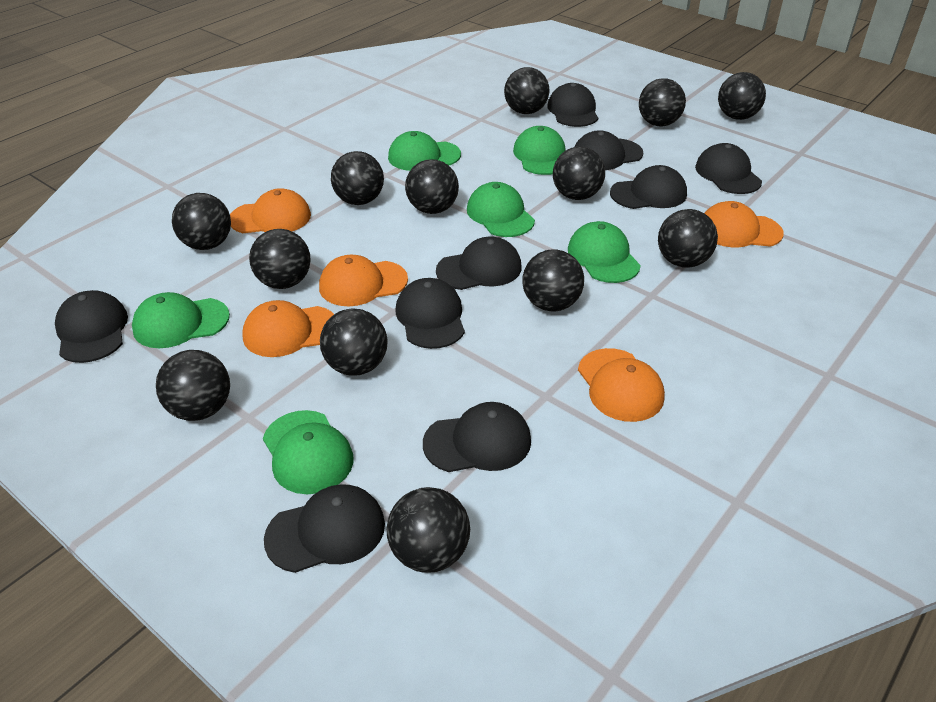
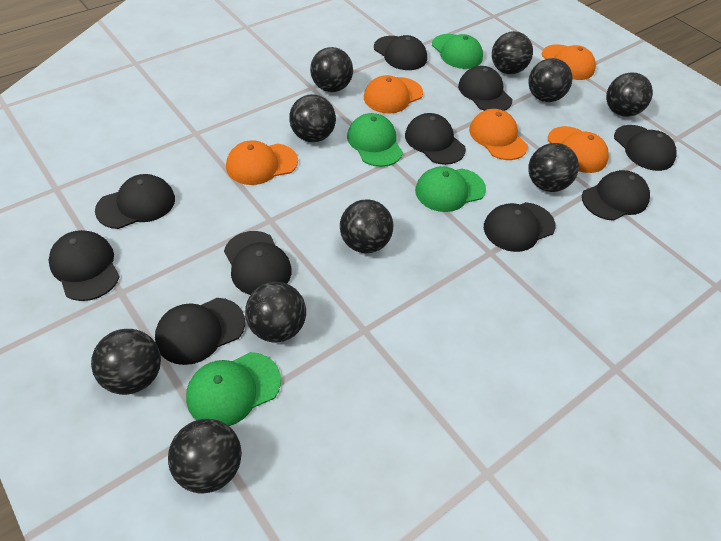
black ball: [156,350,230,421] [172,193,231,250] [249,229,311,289] [320,308,387,376] [331,151,384,205] [387,487,470,573] [405,159,459,214] [504,67,549,114] [522,249,584,312] [553,147,605,200] [639,78,686,126] [658,209,718,268] [718,72,766,120] = 13 -> [91,329,161,395] [168,419,242,493] [245,282,306,343] [289,94,336,142] [310,47,353,92] [340,199,393,253] [492,31,533,74] [528,58,573,102] [528,143,579,192] [606,72,653,117] = 10
black cap: [55,290,128,363] [264,485,385,573] [396,278,465,349] [423,402,531,472] [436,236,522,290] [547,83,598,127] [574,130,643,170] [610,165,687,209] [695,143,762,194] = 9 -> [49,230,120,301] [95,174,175,229] [155,298,245,365] [224,231,292,295] [374,35,427,70] [405,113,466,165] [458,66,512,111] [484,202,556,252] [582,170,650,221] [614,125,677,171] = 10
green cap: [132,292,230,348] [263,410,354,494] [388,131,461,171] [467,182,535,237] [513,126,566,175] [568,221,641,283] = 6 -> [186,352,281,426] [347,113,403,167] [415,166,486,212] [432,34,483,69] = 4

